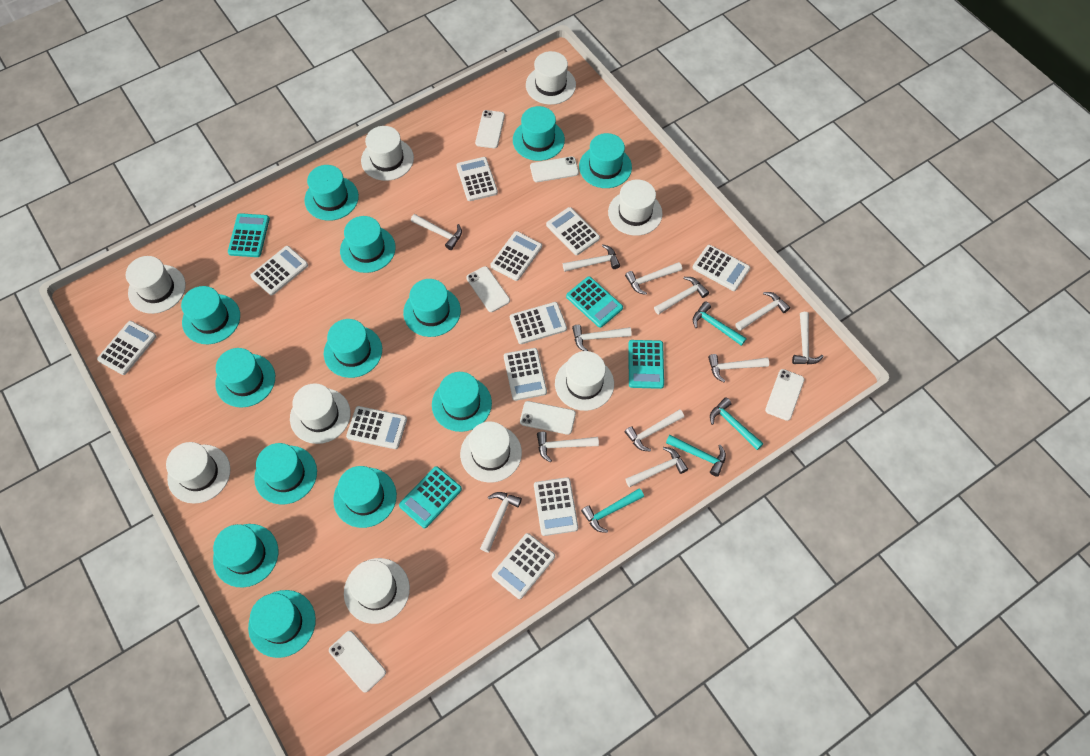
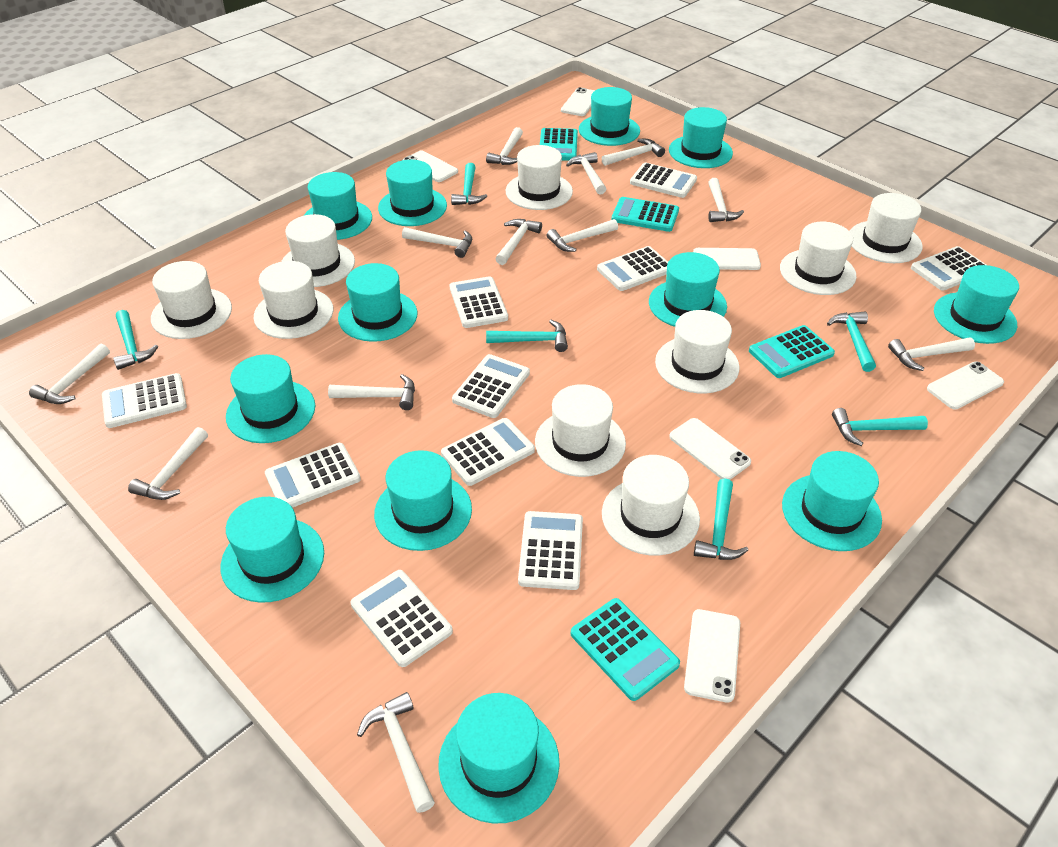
turquoise hammer: [581,488,644,533] [666,435,726,477] [693,301,747,346] [710,397,763,450] = 4 -> [113,310,158,370] [451,163,487,205] [486,320,568,352] [694,478,748,560] [827,312,876,372] [832,408,928,446] = 6
turquoise hat: [181,286,240,344] [213,524,278,588] [215,348,275,408] [248,590,316,658] [254,443,317,505] [304,165,359,221] [324,319,382,378] [333,466,397,528] [340,216,396,273] [403,279,461,337] [432,372,492,432] [513,106,565,161] [579,133,632,188] = 13 -> [220,497,324,603] [226,354,315,443] [304,172,372,240] [338,263,417,342] [374,450,472,551] [378,160,447,226] [438,693,560,824] [579,87,640,146] [649,252,727,327] [669,107,733,168] [782,451,882,551] [934,265,1019,344] = 12
white calculator: [97,321,157,375] [250,246,308,295] [346,406,407,449] [456,157,498,201] [490,231,542,281] [492,533,555,599] [504,348,547,401] [510,302,567,344] [534,477,578,536] [546,207,600,255] [693,245,750,291] = 11 -> [102,373,187,428] [265,443,361,508] [350,570,453,667] [441,418,535,486] [449,276,508,328] [452,354,530,418] [518,511,583,590] [597,246,668,291] [630,163,697,198] [911,246,986,291] = 10

